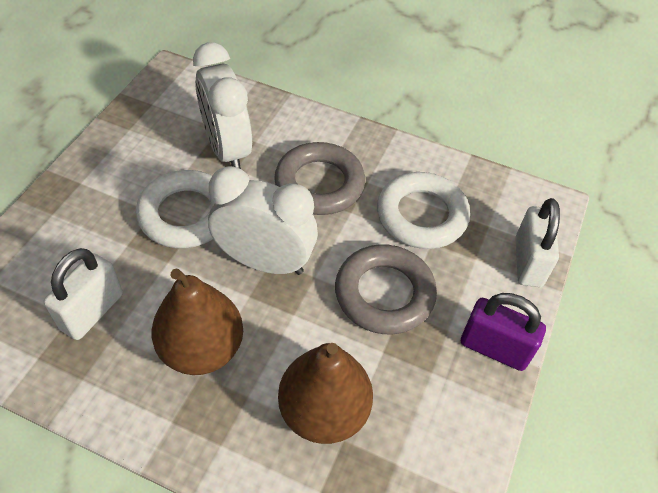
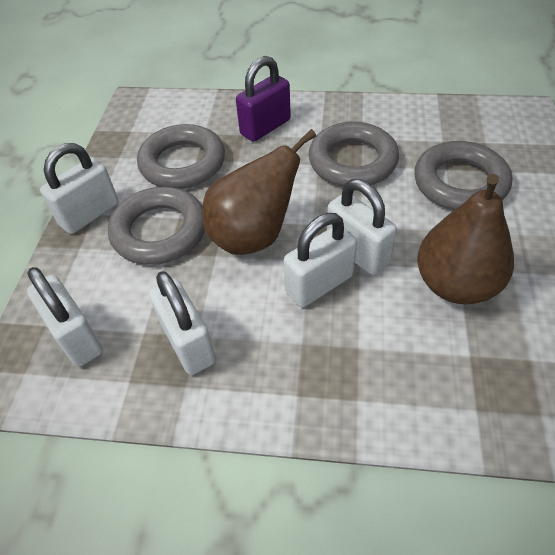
grey ring: [274,142,365,215] [335,244,437,334] = 2 -> [108,187,205,265] [137,124,225,189] [309,122,399,186] [415,141,512,210] = 4
white clock: [193,42,252,169] [208,166,318,275] = 2 -> none = 0
white padlock: [43,248,123,340] [515,198,560,287] = 2 -> [27,267,103,367] [40,143,118,234] [149,271,216,375] [284,213,357,307] [327,179,397,275] = 5
white ring: [136,170,214,248] [377,172,470,249] = 2 -> none = 0

